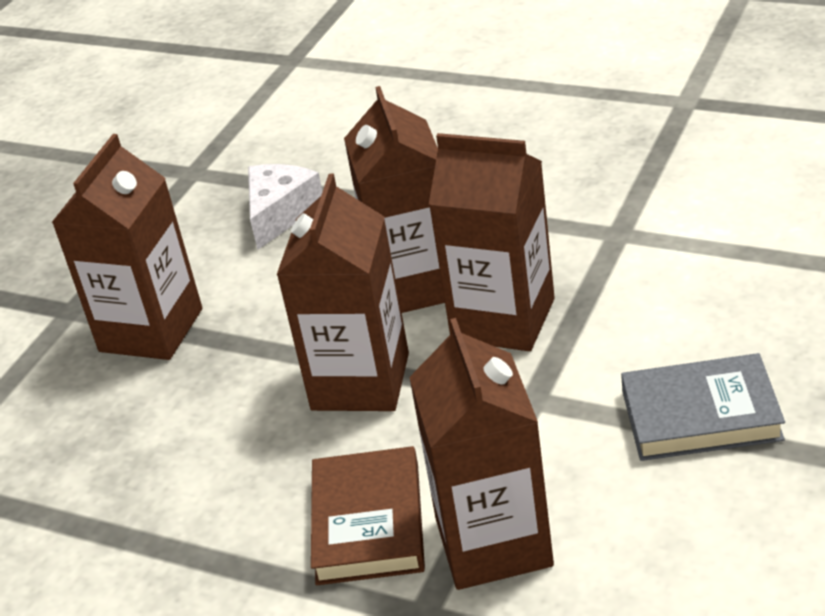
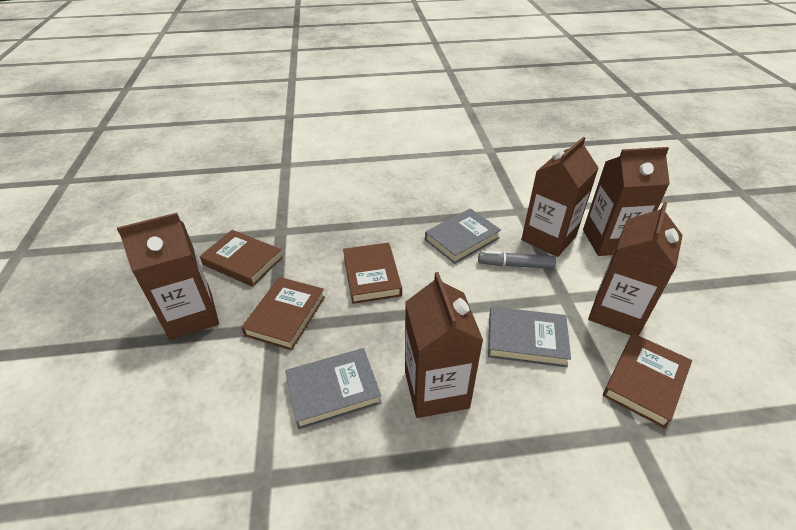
brown book: [311,446,425,585] = 1 -> [200,230,283,287] [241,277,325,350] [343,243,402,304] [603,333,692,428] = 4
grey book: [621,353,785,461] = 1 -> [285,348,382,430] [425,208,501,264] [488,306,571,368] = 3
grey marker: none = 0 -> [478,251,556,269] = 1
white cheese: [248,164,323,250] = 1 -> none = 0

